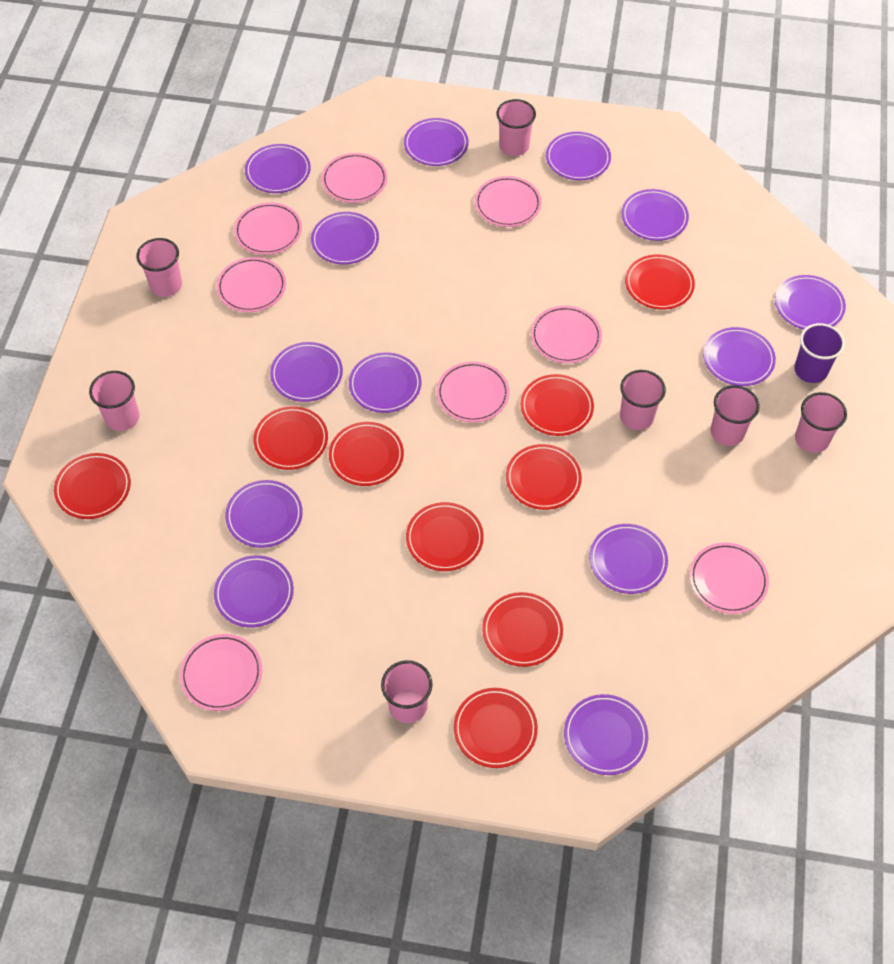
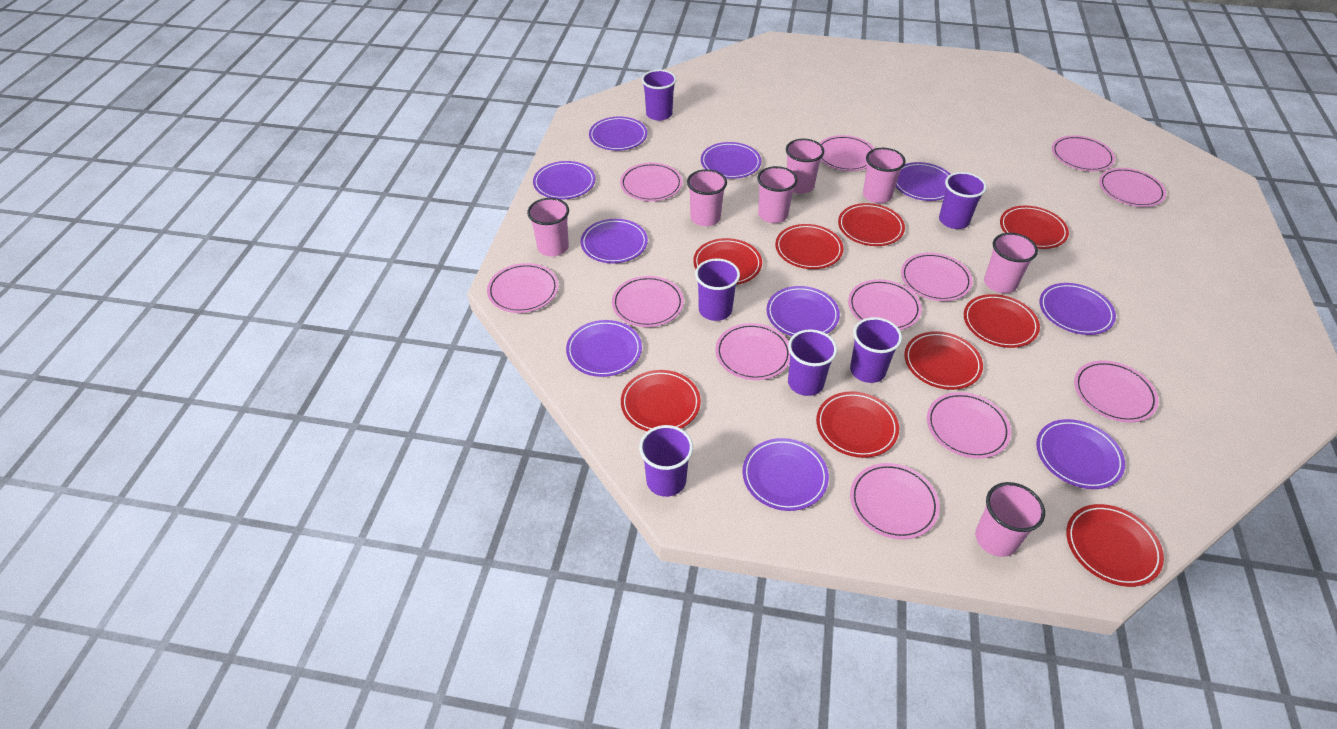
pink plate: [180,634,262,711] [217,257,286,312] [234,202,302,255] [321,153,387,203] [437,362,509,422] [475,176,541,227] [531,306,602,363] [689,542,769,614] = 8 -> [487,263,558,313] [612,276,684,327] [620,163,682,201] [716,323,790,380] [820,135,875,171] [848,279,922,330] [850,463,940,539] [901,253,973,301] [927,392,1011,459] [1052,135,1115,171] [1074,361,1159,423] [1099,168,1166,207] = 12
purple cup: [794,323,845,383] = 1 -> [639,425,693,497] [642,70,676,121] [695,258,740,321] [788,329,837,396] [850,317,902,383] [939,172,987,229] = 6
purple plate: [214,555,294,627] [225,480,303,548] [245,144,311,193] [270,342,343,402] [311,212,379,265] [349,352,421,413] [404,118,468,166] [546,132,611,180] [564,694,648,775] [589,524,668,594] [621,189,689,241] [703,327,776,386] [775,275,846,330] = 13 -> [533,161,595,200] [566,320,642,377] [581,219,648,263] [589,117,647,151] [701,142,761,179] [742,438,829,511] [766,286,840,336] [896,162,950,201] [1036,419,1125,489] [1039,283,1116,335] = 10

